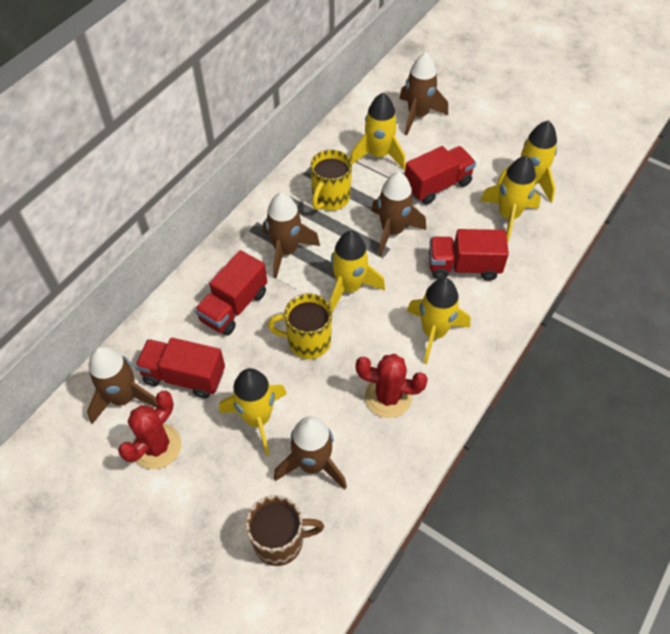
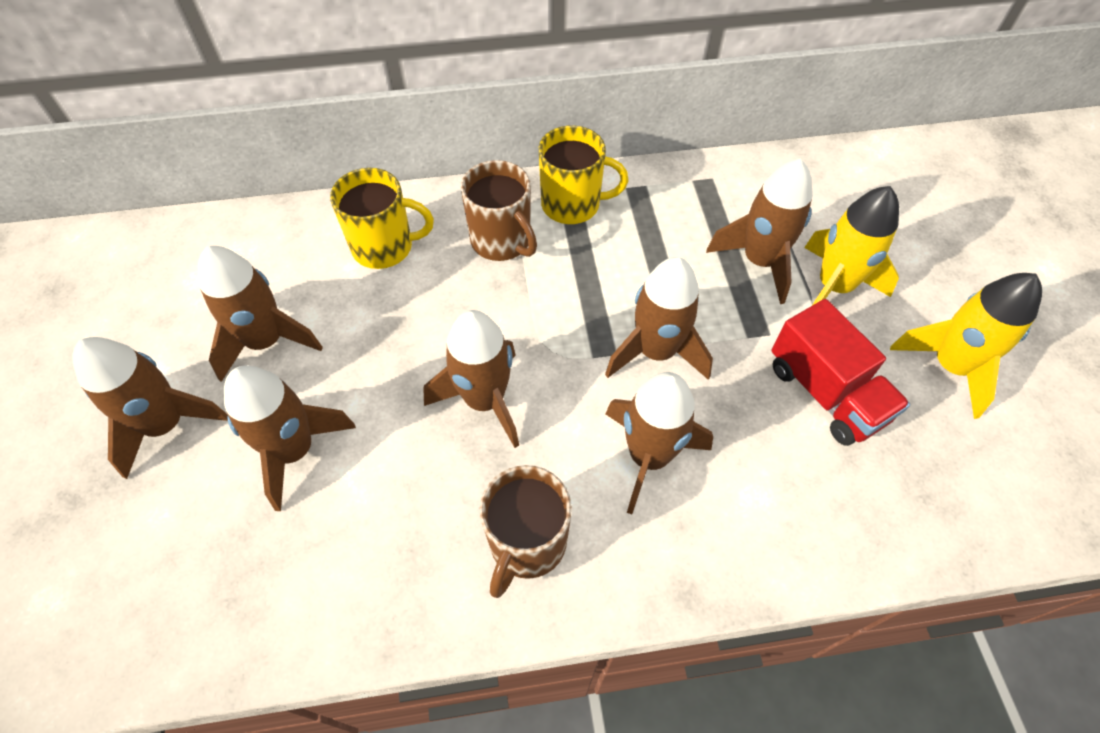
brown mug: [246,495,324,566] = 1 -> [461,160,537,261] [480,465,572,598] = 2
brown rocket: [87,346,158,424] [263,192,320,278] [274,416,347,490] [371,172,426,256] [399,52,448,135] = 5 -> [72,337,228,479] [198,246,323,382] [224,365,356,511] [424,310,519,448] [605,257,713,380] [606,372,713,514] [706,159,813,304] = 7
red cactus: [118,391,181,469] [356,354,428,418] = 2 -> none = 0
red truck: [135,338,225,399] [195,250,267,336] [405,146,476,205] [429,229,509,281] = 4 -> [772,299,910,446] = 1
yellow rocket: [219,368,287,455] [330,231,385,312] [350,93,406,170] [407,278,470,364] [480,156,541,242] [497,120,557,203] = 6 -> [804,186,899,305] [890,273,1042,419] = 2

